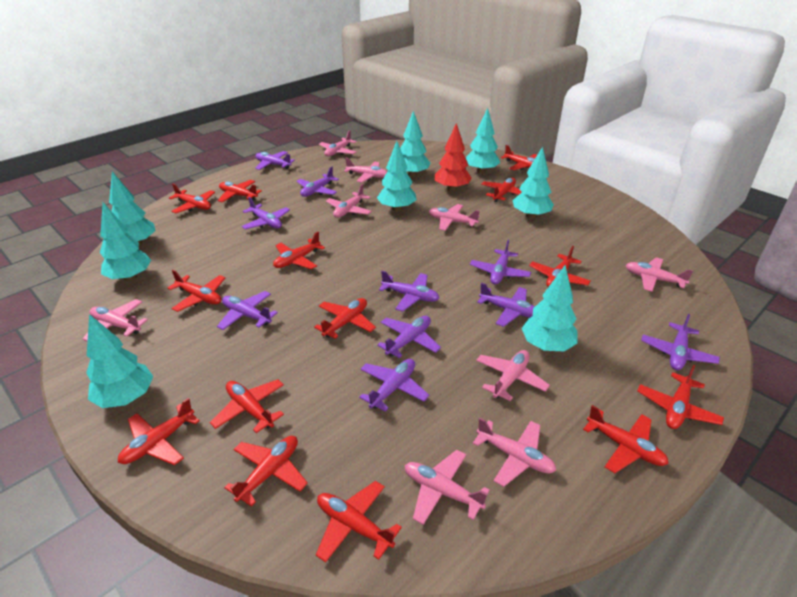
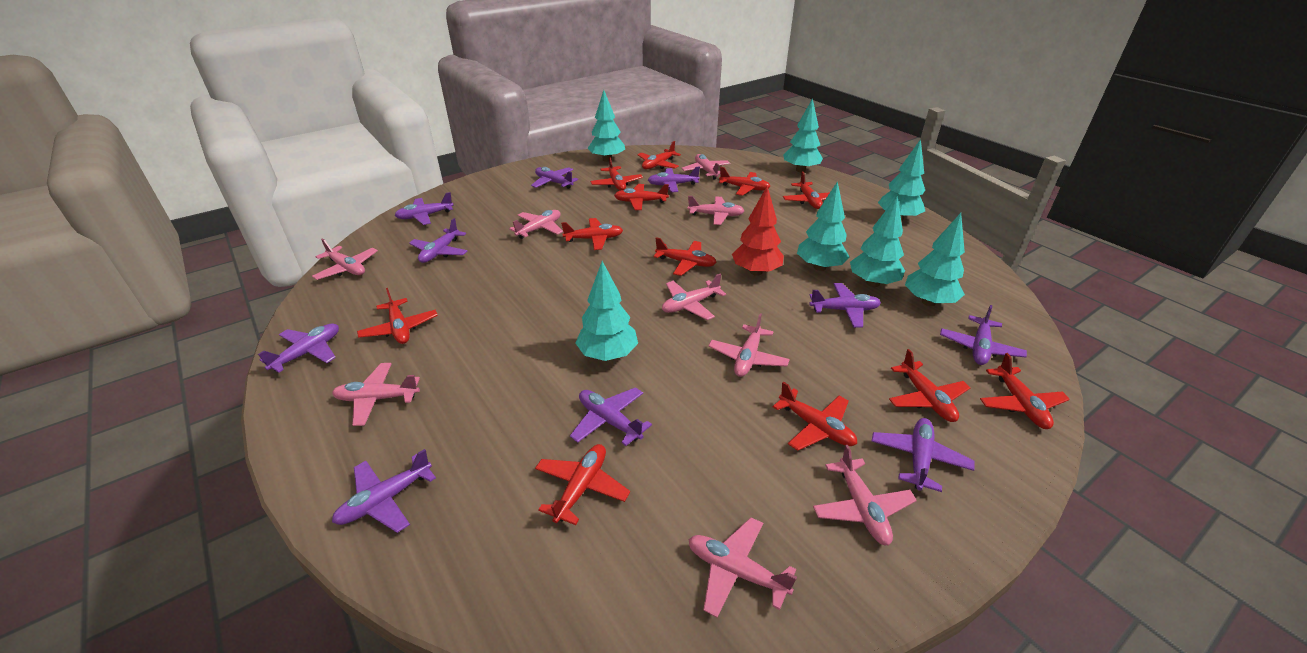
red plane: [118,398,200,465] [168,270,225,312] [169,184,215,213] [210,379,284,433] [217,180,262,202] [224,436,308,507] [273,232,325,269] [314,298,376,339] [316,481,402,563] [481,178,522,202] [501,145,537,171] [529,246,591,287] [583,405,669,473] [637,365,724,429] = 14 -> [357,288,438,344] [535,444,630,525] [561,218,623,250] [590,157,643,191] [614,184,669,210] [637,141,681,169] [654,237,717,276] [718,167,771,196] [773,381,857,451] [783,171,830,209] [889,349,970,422] [980,353,1070,429] = 12
turquoise tree: [86,314,153,408] [100,202,151,281] [109,172,155,246] [377,141,417,211] [400,111,431,177] [466,108,500,173] [513,146,554,219] [522,265,578,351] = 8 -> [575,261,638,361] [587,90,625,162] [783,98,823,172] [797,181,849,271] [850,195,905,287] [878,139,925,221] [905,213,965,306] = 7

